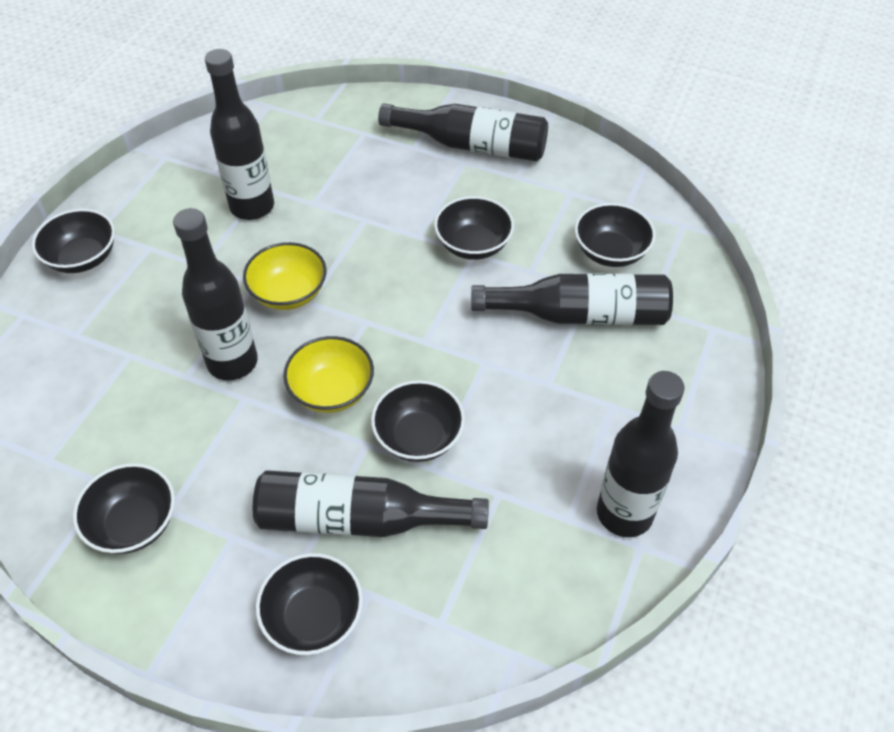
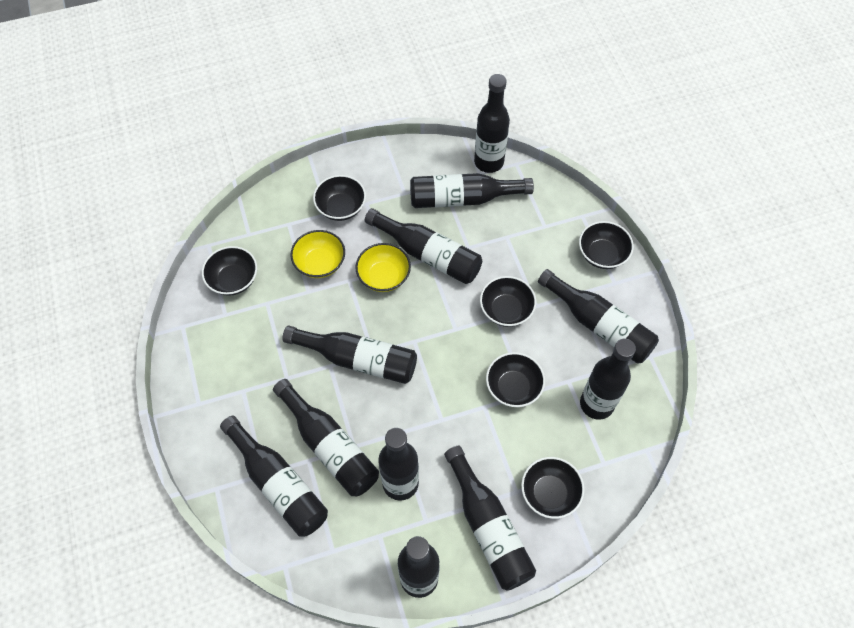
black bottle: [173,208,258,381] [205,49,274,220] [253,470,489,537] [378,103,548,161] [471,273,673,325] [597,371,685,537] = 6 -> [220,416,328,537] [273,379,379,496] [282,326,417,384] [365,208,482,284] [378,428,419,501] [398,536,440,598] [410,173,534,208] [444,446,536,591] [474,74,510,173] [538,269,659,364] [580,338,636,420] = 11

